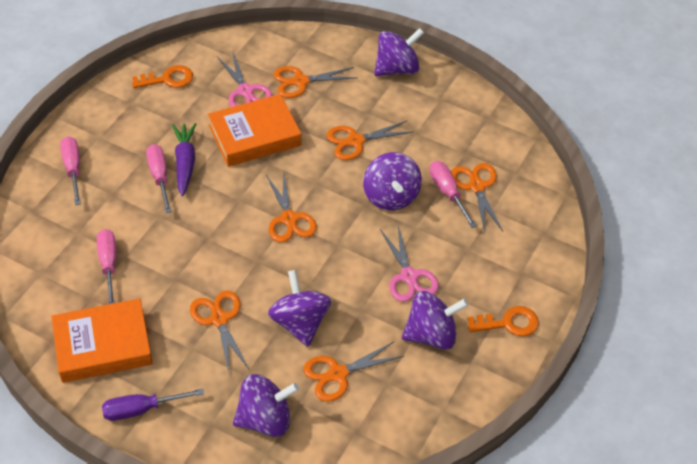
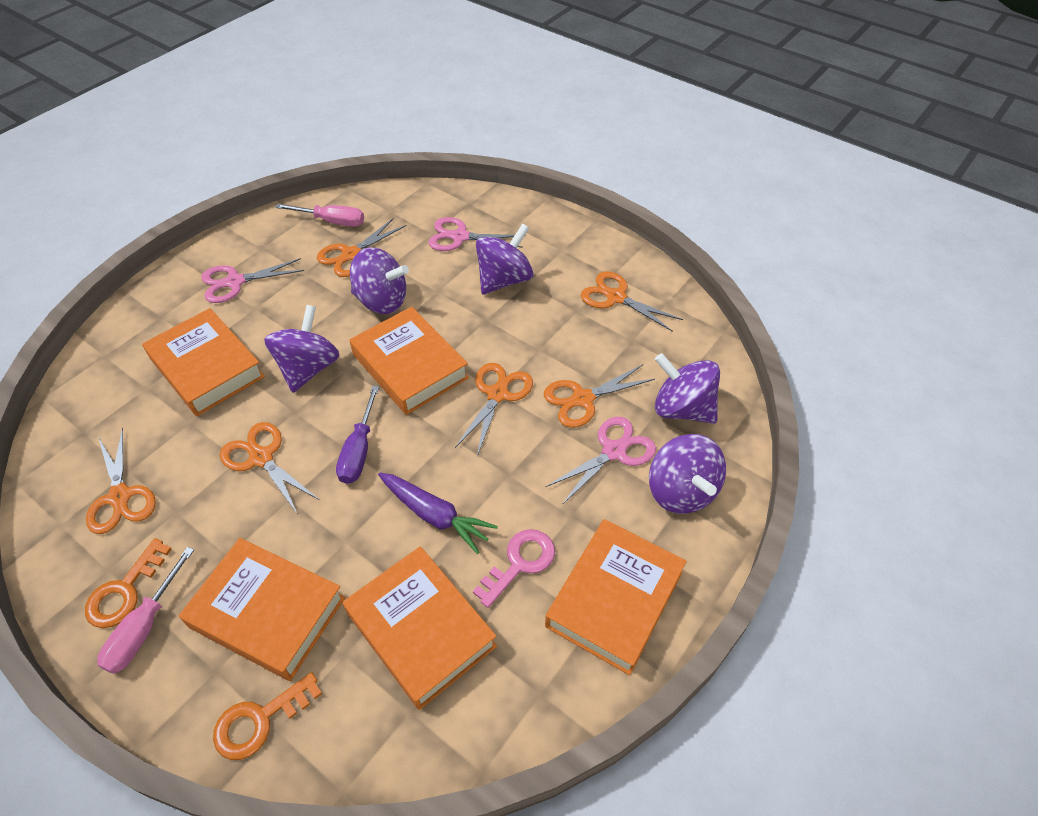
orange book: [51,298,153,383] [208,94,301,167] = 2 -> [142,308,265,416] [179,538,345,681] [343,546,497,710] [350,307,469,415] [545,519,687,675] = 5
pink key: none = 0 -> [473,529,555,608] = 1
pink scissors: [217,51,272,107] [380,226,439,302] = 2 -> [201,258,304,303] [428,217,526,251] [546,417,656,505] = 3
pink screwdriver: [60,136,81,205] [97,229,116,304] [146,144,172,213] [430,161,477,228] = 4 -> [97,547,194,674] [275,204,364,227] = 2

